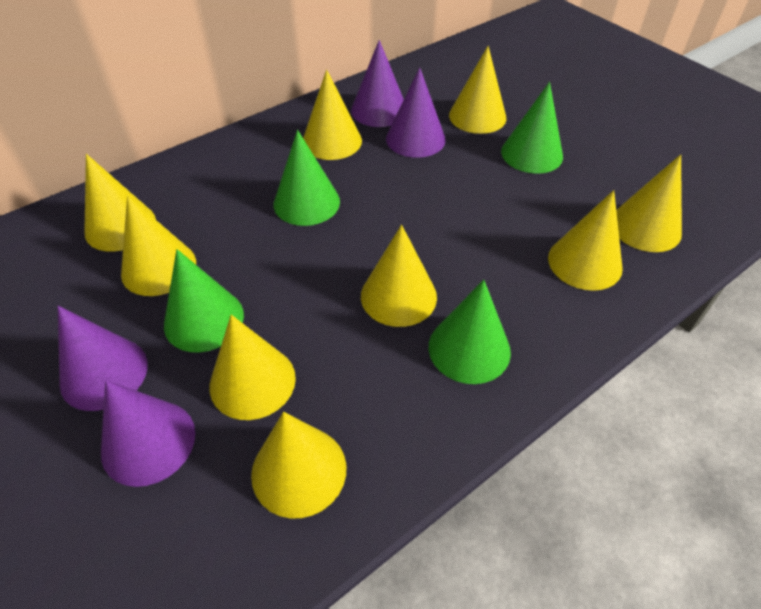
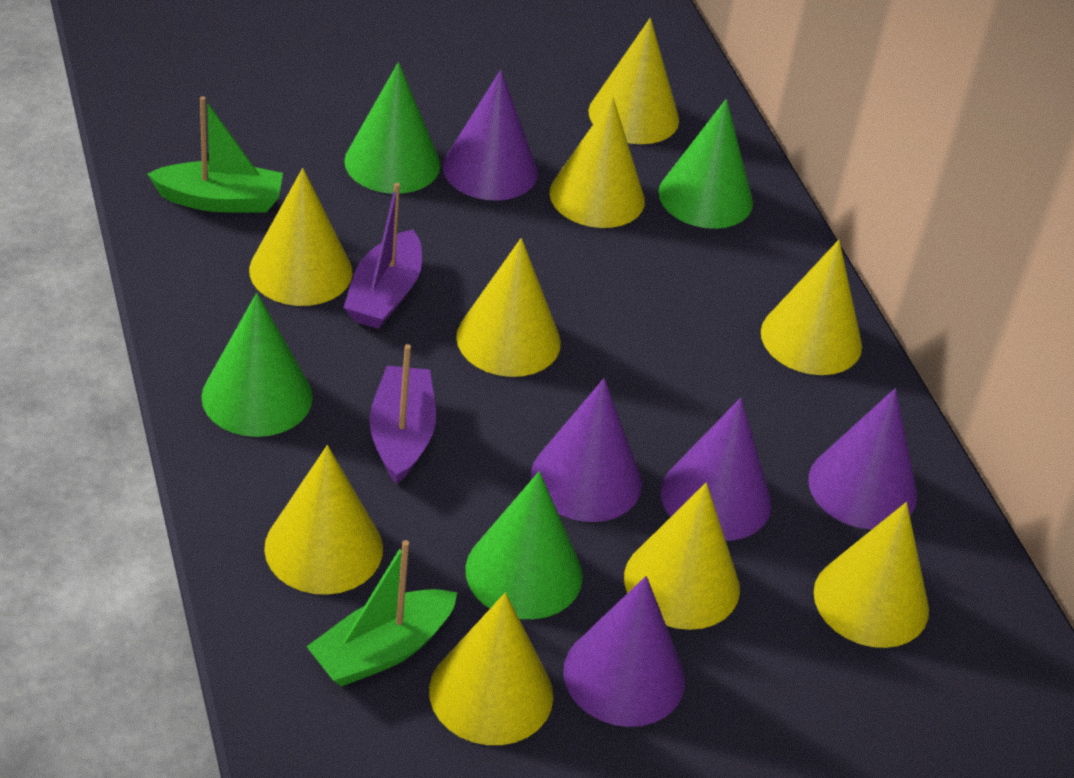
green boat: none = 0 -> [147,96,283,213] [306,540,458,687] = 2
purple boat: none = 0 -> [343,183,422,329] [370,344,436,484] = 2
purple cone: [58,306,148,411] [101,380,195,487] [351,40,404,127] [386,67,446,158] = 4 -> [443,70,538,201] [531,378,642,522] [563,576,685,727] [661,398,771,541] [808,388,918,529] = 5

